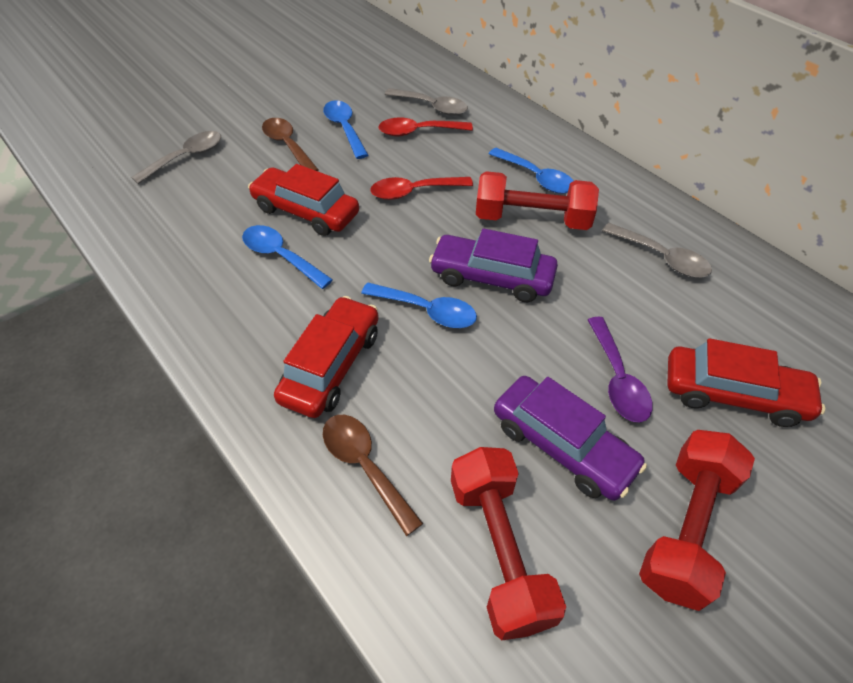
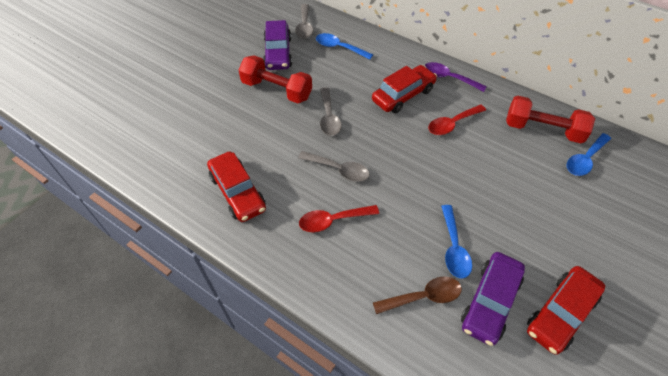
blue spoon: [242,225,333,289] [323,100,368,159] [361,282,477,328] [489,148,573,194] = 4 -> [316,33,373,60] [441,205,472,279] [566,133,611,176] = 3
brown spoon: [262,118,319,171] [323,415,423,536] = 2 -> [373,276,462,314] = 1
red dumbbell: [451,447,566,640] [476,171,599,230] [639,430,755,611] = 3 -> [239,55,312,103] [506,96,595,143] = 2

